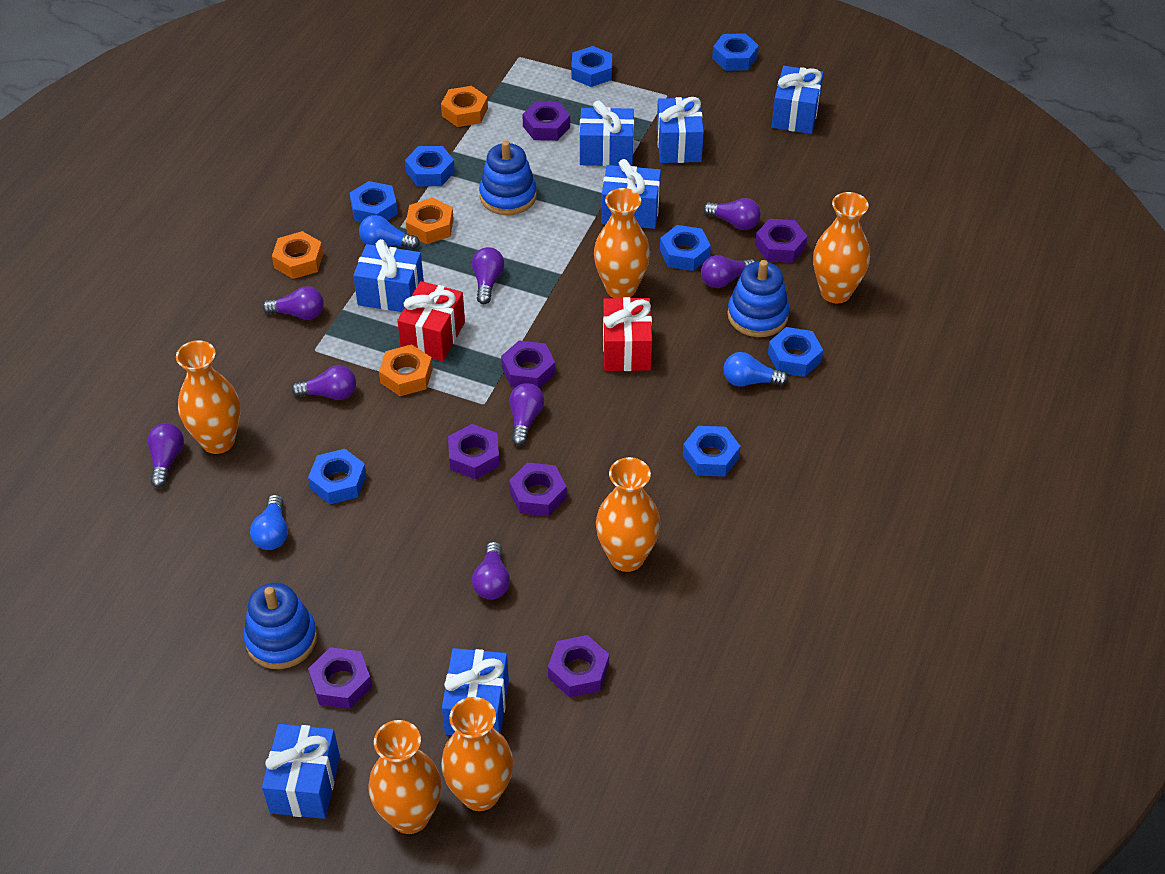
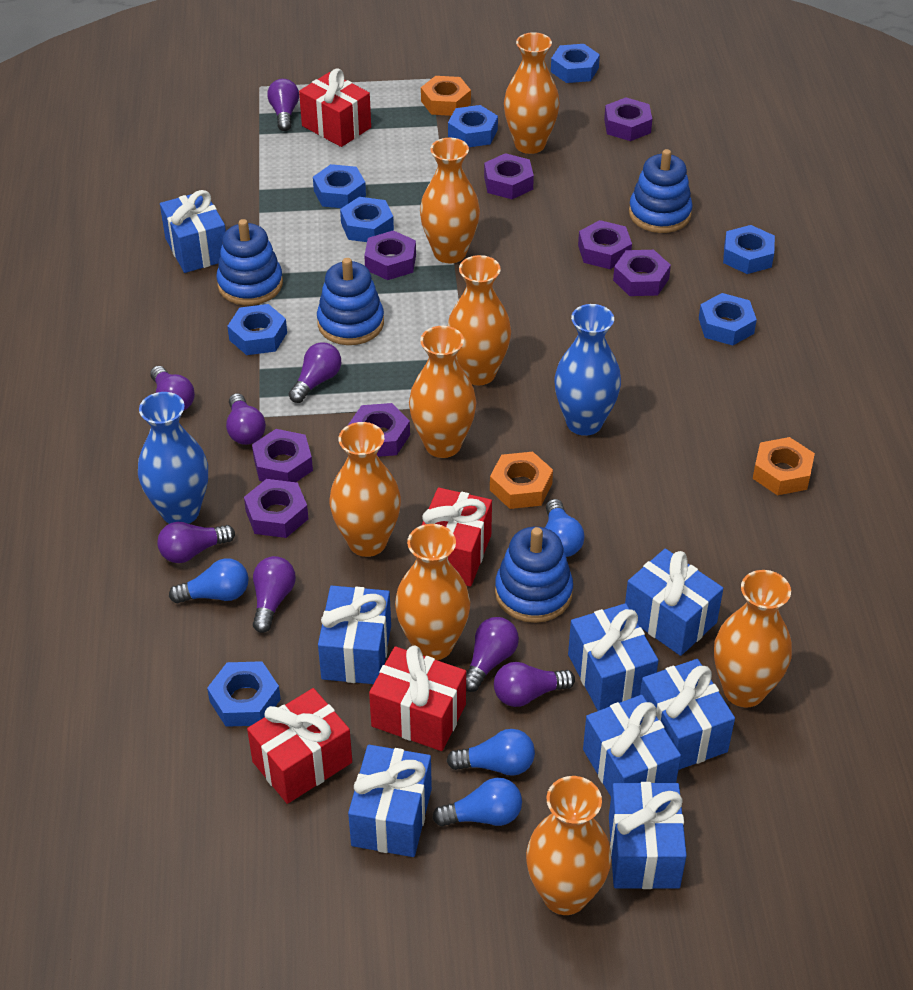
blue gift: [262,724,340,819] [353,239,424,312] [442,648,509,735] [580,101,634,166] [601,159,661,229] [657,97,704,163] [772,66,824,134] = 7 -> [160,190,226,273] [318,586,391,684] [348,745,432,857] [568,603,658,711] [583,695,681,796] [609,782,687,889] [625,549,723,656] [640,659,735,770] = 8
blue light bulb: [250,494,288,550] [359,215,420,249] [723,352,788,386] = 3 -> [169,558,249,603] [433,778,522,827] [447,729,535,776] [545,499,585,557] = 4
blue stacking toy: [243,583,317,669] [479,140,537,215] [727,260,790,337] = 3 -> [216,219,283,305] [317,258,384,345] [495,527,573,623] [629,149,692,233] = 4
blue vase: none = 0 -> [138,392,208,524] [554,304,621,436] = 2
orange nut: [272,231,323,279] [379,344,433,396] [406,198,454,244] [441,86,488,127] = 4 -> [421,76,471,116] [490,452,553,509] [753,437,815,495] = 3
orange vase: [176,340,241,454] [368,720,441,834] [441,697,513,811] [594,188,650,298] [596,457,661,572] [813,192,870,303] = 6 -> [330,422,401,557] [395,524,470,660] [409,326,477,458] [420,138,480,264] [447,255,511,385] [504,32,560,154] [526,776,611,915] [714,570,792,707] = 8
purple nut: [308,647,372,709] [448,424,500,479] [501,340,555,389] [509,462,567,516] [522,101,570,141] [548,635,609,697] [755,219,808,263] = 7 -> [244,479,308,538] [252,429,313,482] [348,403,410,457] [364,230,416,280] [484,153,534,199] [578,220,632,269] [604,97,652,141] [613,250,671,296] = 8
red gift: [397,281,465,361] [603,297,652,371] = 2 -> [247,688,352,804] [299,69,371,147] [369,646,466,751] [422,487,492,587] = 4

